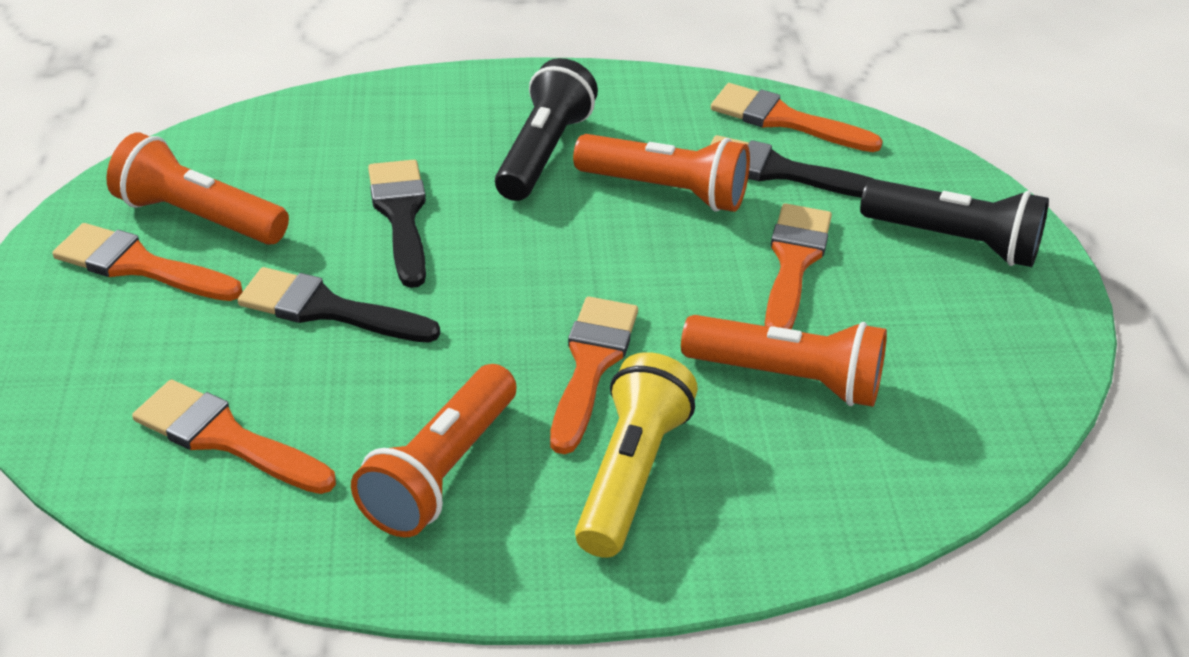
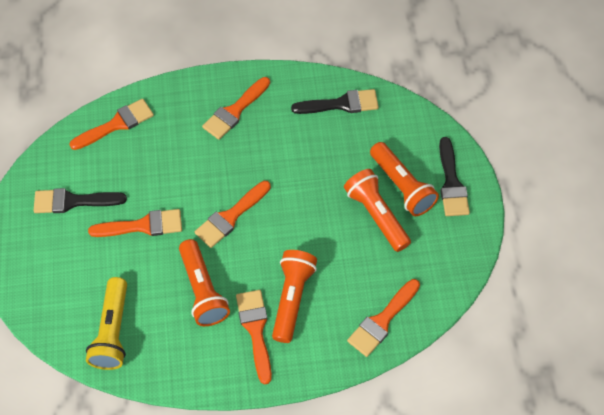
black flashlight: [495,58,598,201] [860,179,1049,267] = 2 -> none = 0
orange brush: [52,223,243,301] [132,380,336,494] [550,297,638,454] [711,83,883,152] [765,203,832,329] = 5 -> [69,99,154,150] [88,209,182,237] [195,181,271,248] [202,77,270,140] [236,290,272,385] [347,279,420,357] = 6

